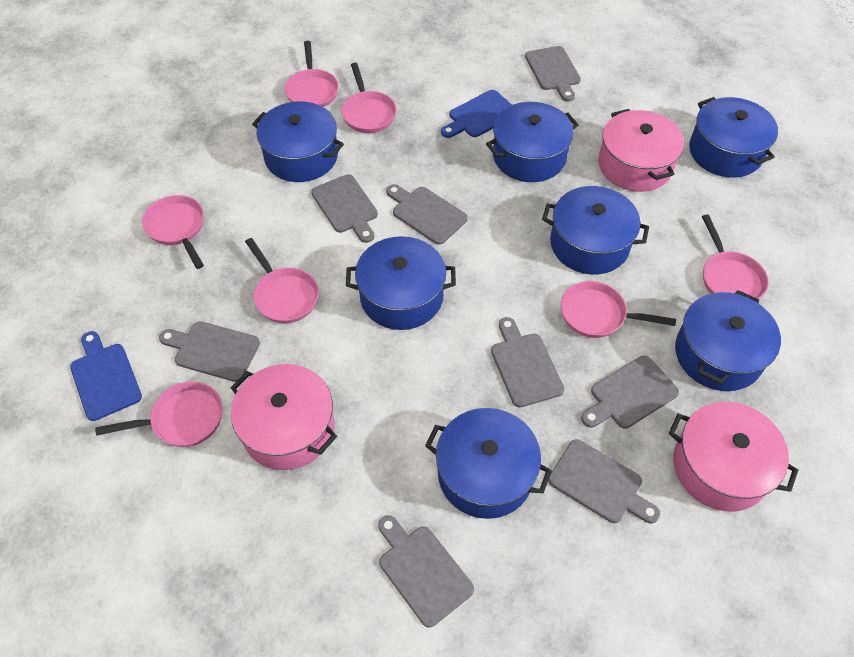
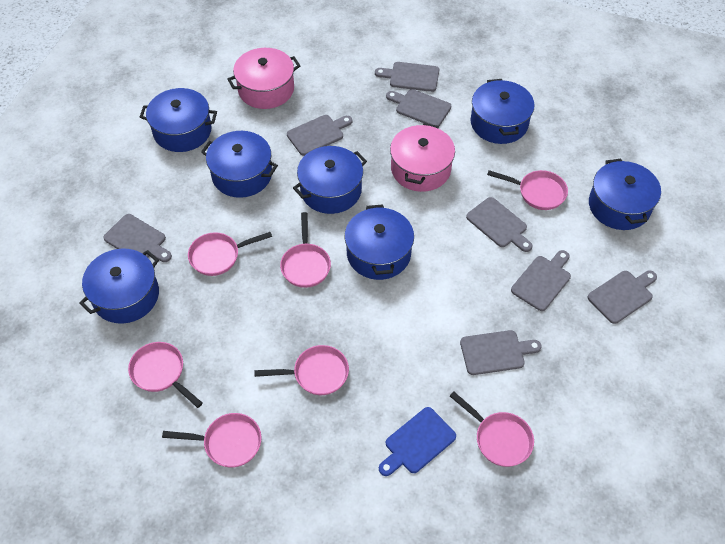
blue cutting board: [70,331,142,421] [441,90,512,138] = 2 -> [379,407,456,476] = 1
pink pot: [231,364,337,470] [598,109,684,192] [669,402,798,512] = 3 -> [227,48,300,109] [390,123,455,192] = 2

